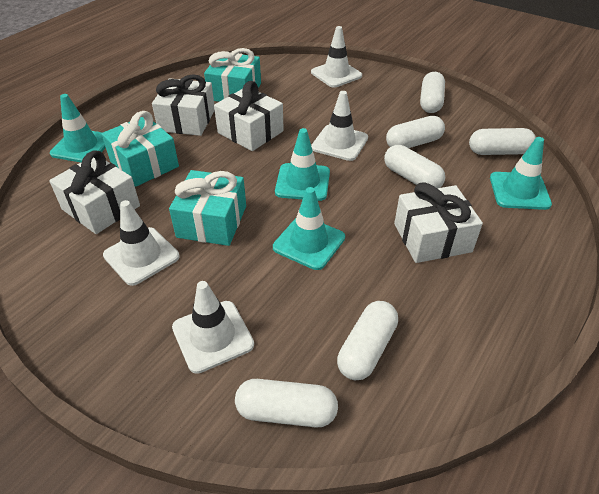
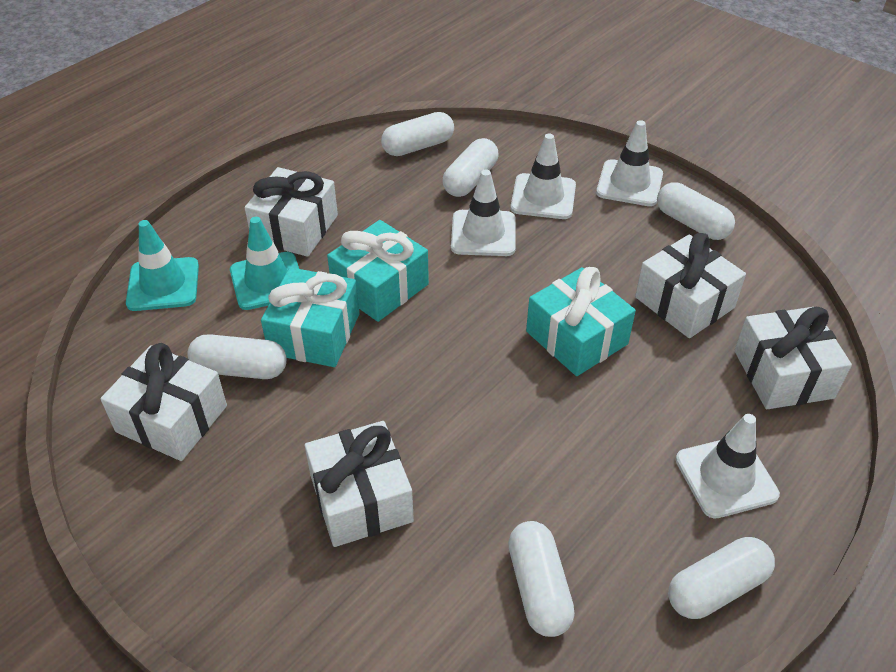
turquoise traffic cone: [50,94,106,162] [273,187,345,270] [275,128,330,201] [490,137,552,210] = 4 -> [126,220,199,311] [230,217,299,310] = 2
white gift: [49,150,140,234] [152,74,215,136] [214,81,284,151] [394,183,483,263] = 4 -> [101,343,227,461] [245,167,338,257] [305,421,414,547] [635,233,746,338] [734,307,852,409] = 5

